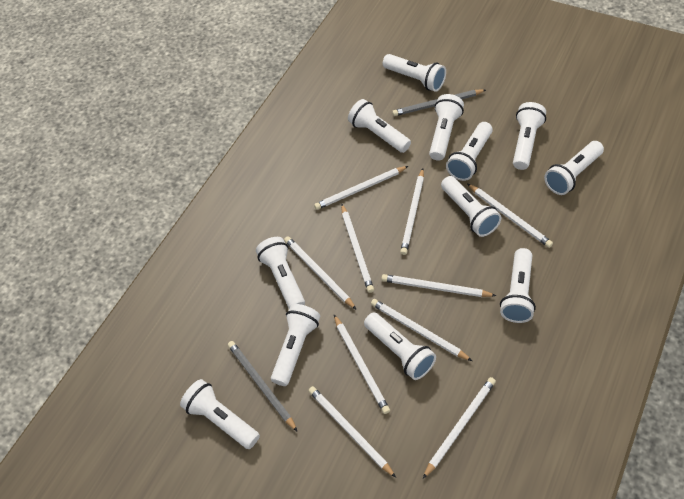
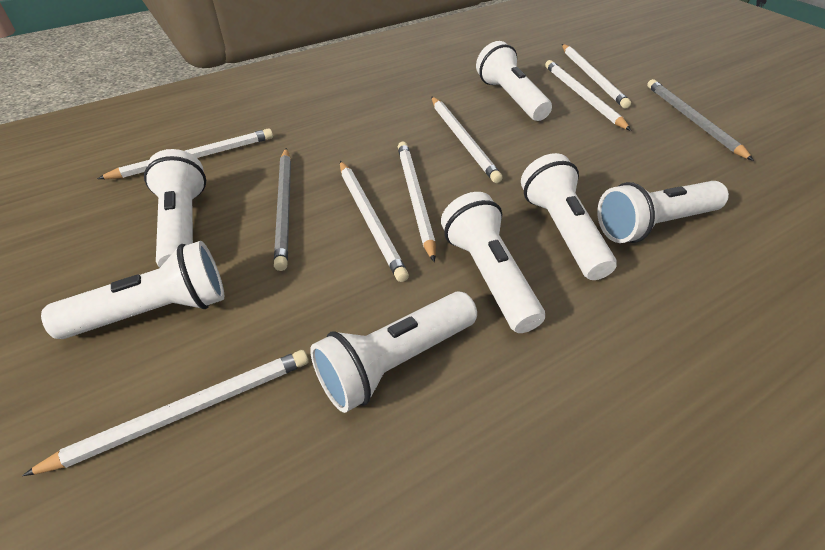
white flashlight: [180,379,260,449] [256,237,305,308] [271,304,320,386] [348,99,411,153] [364,312,436,380] [383,54,446,92] [429,94,464,161] [441,176,501,237] [446,122,493,181] [500,248,536,323] [513,102,546,170] [544,141,604,195] = 12 -> [41,241,224,339] [144,149,206,268] [310,291,477,413] [441,192,545,333] [476,41,552,121] [521,153,617,280] [597,181,729,243] = 7
white pencil: [284,236,357,310] [308,386,396,478] [314,166,408,210] [334,315,390,414] [341,204,374,293] [371,299,472,361] [381,274,496,297] [400,168,424,255] [423,377,496,478] [468,184,553,248] = 10 -> [22,350,309,476] [97,128,273,179] [340,161,409,282] [398,142,436,262] [432,97,503,183] [545,60,631,131] [562,44,631,109] = 7

